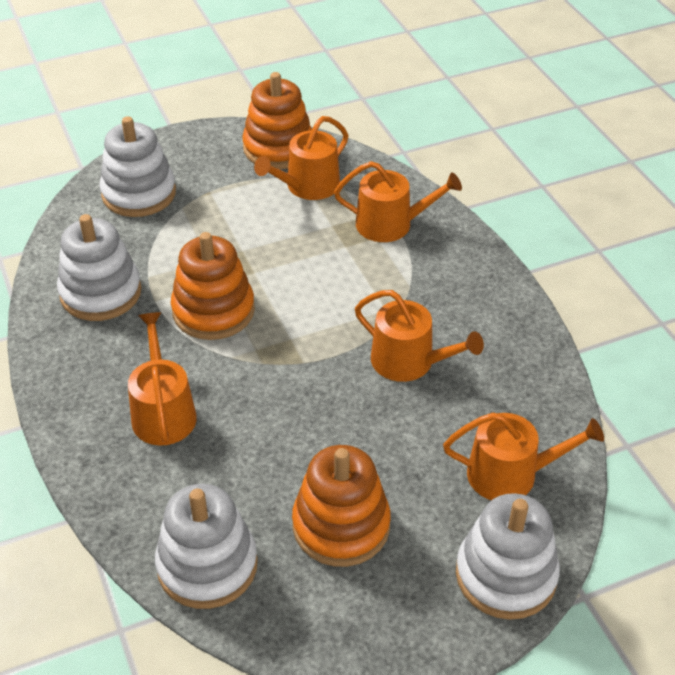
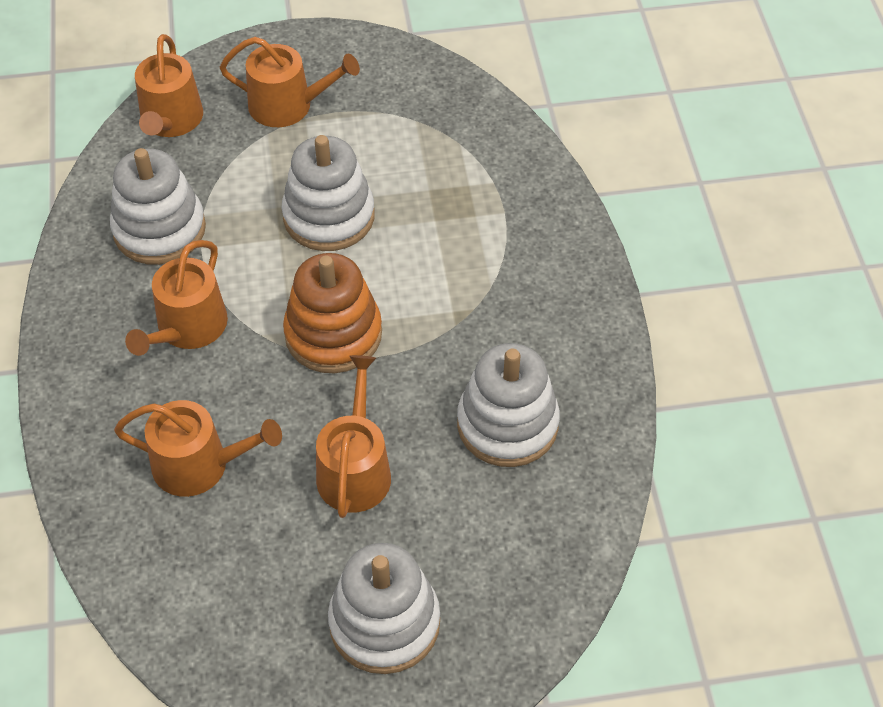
orange stacking toy: [171,232,255,340] [242,72,312,169] [292,445,391,567] = 3 -> [283,253,382,373] = 1

